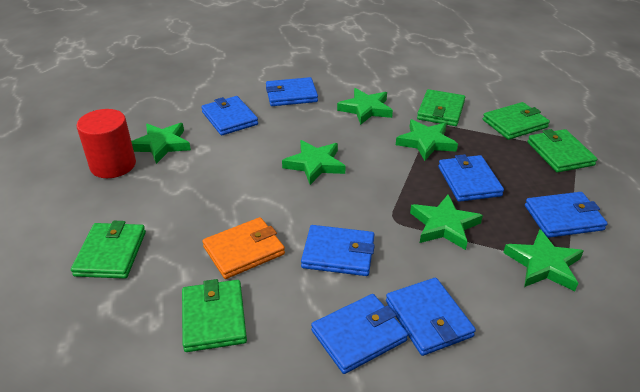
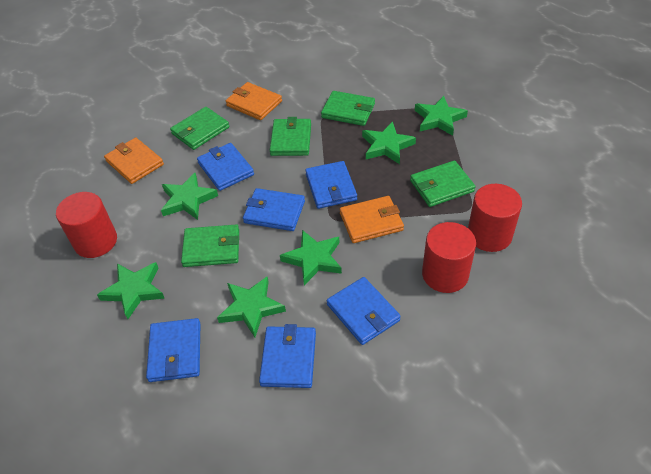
blue wallet: [201,96,258,135] [266,77,318,106] [301,225,375,276] [311,294,408,374] [386,277,476,356] [438,154,504,202] [525,192,608,238] = 7 -> [146,318,201,382] [197,143,254,191] [243,188,305,231] [259,324,316,388] [305,161,357,209] [327,277,401,345] = 6
orange wallet: [203,217,285,279] = 1 -> [104,138,164,184] [226,82,282,120] [340,196,404,243] = 3
red cylinder: [77,109,136,178] = 1 -> [56,192,117,258] [422,222,476,293] [468,184,522,252] = 3

